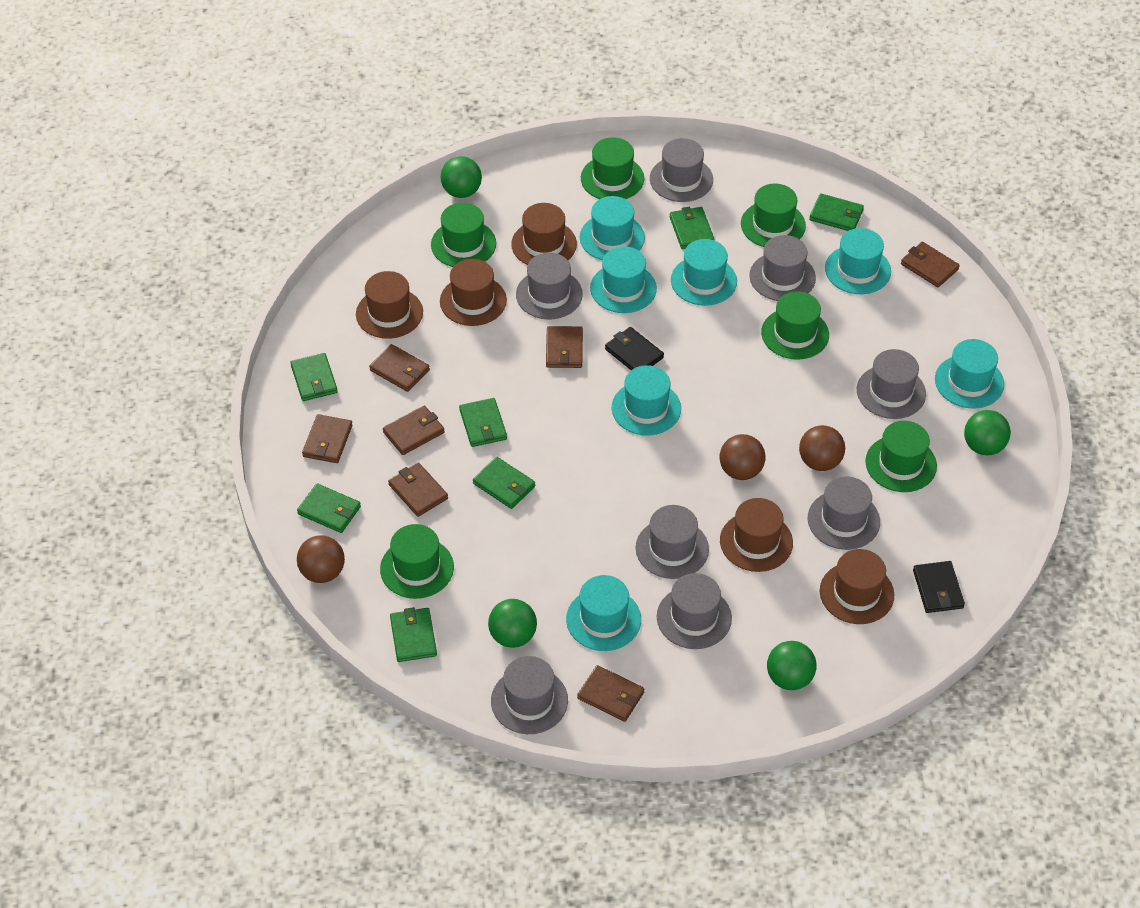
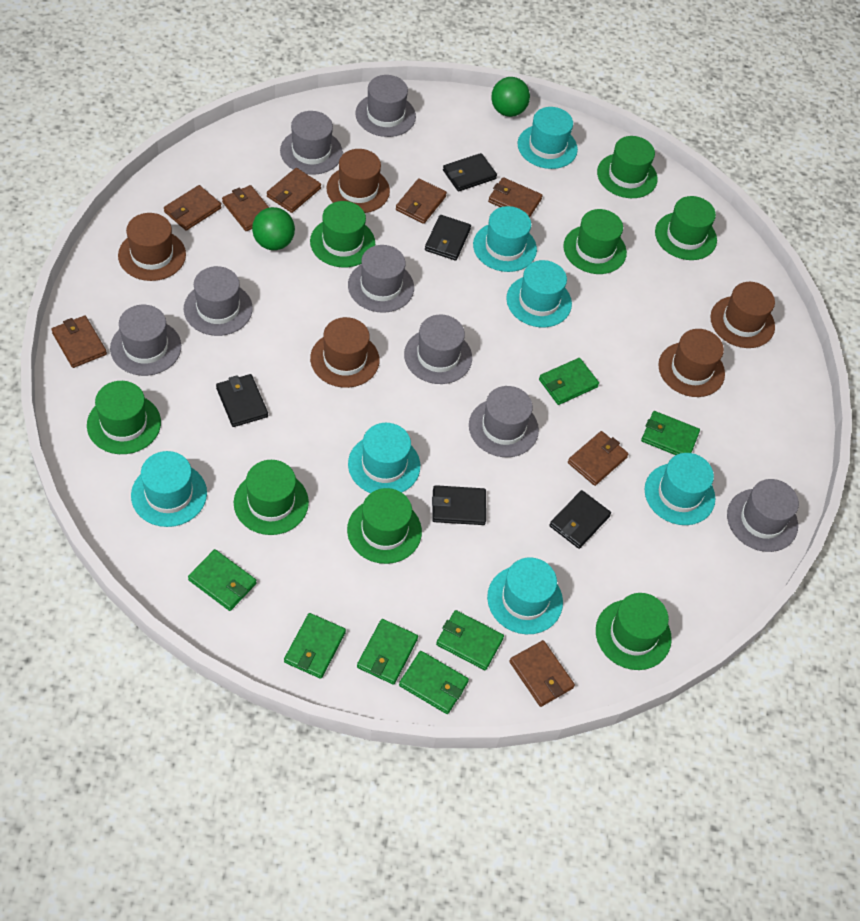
black wallet: [605,327,664,370] [913,561,965,613] = 2 -> [216,374,268,427] [425,215,471,261] [432,485,486,525] [443,153,497,192] [549,490,611,549] = 5
brown ball: [297,535,345,583] [719,434,766,480] [799,425,845,471] = 3 -> none = 0
brown wallet: [302,414,353,463] [369,344,430,392] [383,405,445,455] [388,463,448,517] [546,326,583,368] [577,665,645,722] [901,242,960,287] = 7 -> [51,315,107,368] [164,185,222,231] [222,185,269,231] [267,168,321,213] [396,178,447,224] [488,177,543,218] [509,640,575,707] [568,431,629,486] = 8
green ball: [441,156,482,198] [488,599,537,648] [767,641,817,690] [964,410,1011,456] = 4 -> [252,207,295,250] [491,77,530,117] = 2
green hat: [380,524,454,599] [431,203,496,267] [581,137,644,199] [741,184,806,247] [761,291,829,360] [865,421,937,492] = 6 -> [87,381,161,454] [234,460,309,535] [310,201,375,267] [347,488,422,564] [563,209,627,274] [596,593,672,670] [597,136,658,198] [655,196,717,260] = 8

